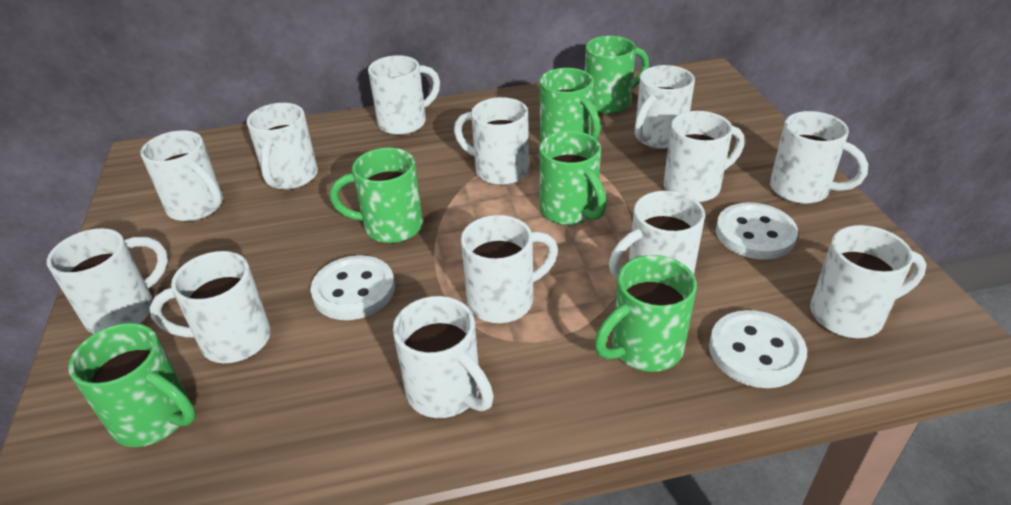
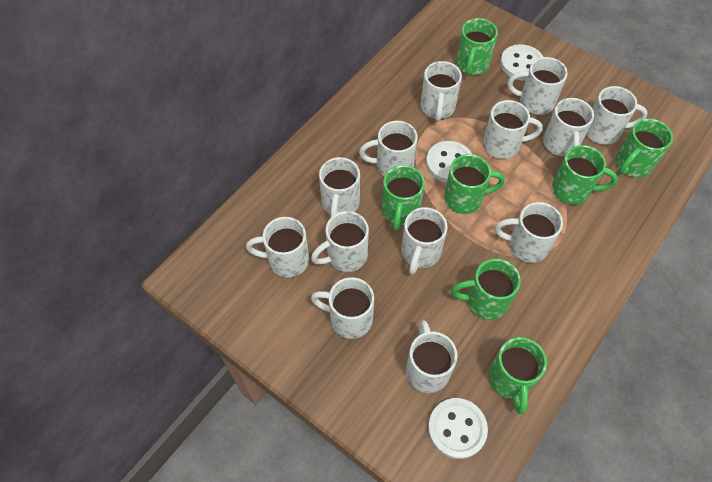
green mug: [68,323,196,447] [330,148,423,243] [539,131,607,225] [540,68,601,141] [585,36,649,114] [594,255,697,372] = 6 -> [382,165,425,231] [444,154,505,214] [451,259,521,320] [456,18,498,76] [489,337,547,414] [552,145,618,205] [616,119,673,178] = 7

